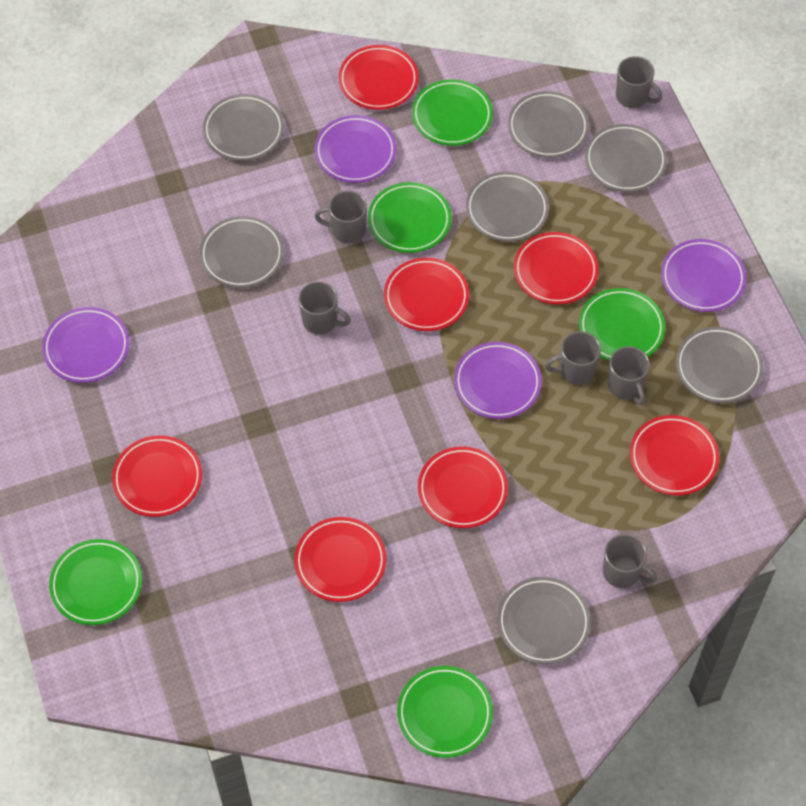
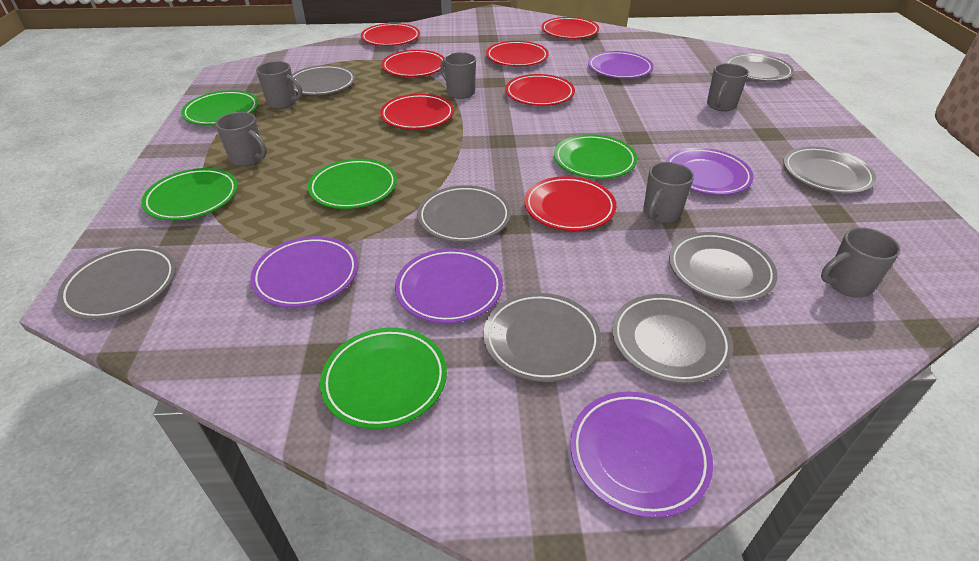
grey plate: [199,216,284,288] [203,94,284,161] [466,172,549,242] [497,577,591,664] [508,91,589,158] [585,124,667,192] [676,327,763,403] = 7 -> [57,246,176,320] [292,65,356,95] [417,185,511,242] [484,293,601,382] [612,294,733,384] [669,232,778,302] [725,53,794,81] [784,147,876,194] = 8
purple plate: [42,307,129,383] [315,115,396,183] [454,342,542,419] [661,239,746,312] = 4 -> [250,236,358,307] [395,248,503,323] [570,392,713,518] [588,51,654,79] [666,148,754,195] = 5

